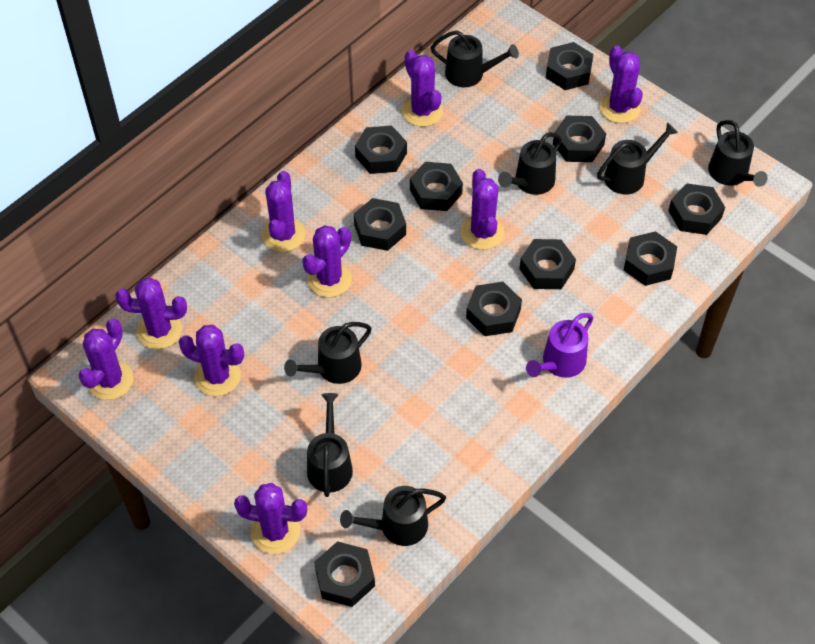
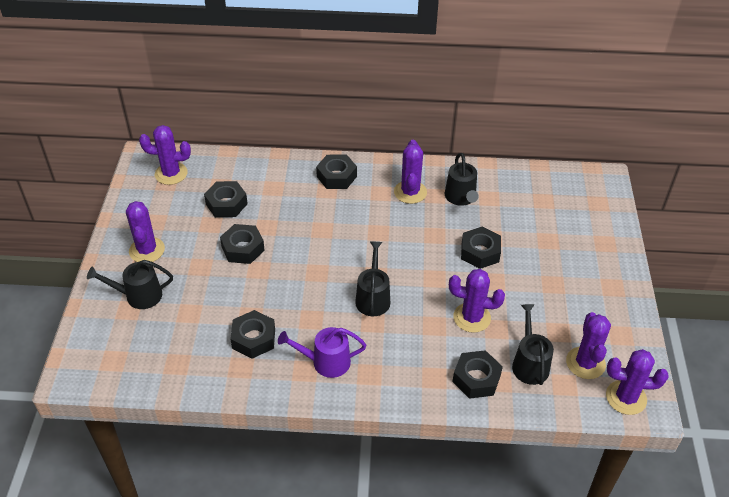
black nut: [314,541,375,607] [354,198,406,251] [355,126,407,174] [410,162,463,211] [466,282,522,336] [519,239,576,289] [546,42,593,90] [553,116,606,162] [624,231,677,286] [668,183,725,235] = 10 -> [204,181,248,217] [220,224,265,264] [230,310,275,359] [316,155,357,189] [453,350,503,399] [461,227,501,269] = 6
black watering can: [284,322,372,384] [307,393,353,497] [340,486,446,546] [431,30,519,87] [498,132,562,195] [597,122,678,194] [708,120,768,187] = 7 -> [87,260,173,309] [355,241,390,316] [445,153,479,206] [512,304,554,385] = 4
purple cactus: [78,318,134,400] [115,277,187,349] [179,325,244,396] [234,483,307,554] [262,171,305,252] [302,225,352,297] [402,50,443,127] [461,169,504,250] [599,46,643,123] = 9 -> [126,201,165,262] [139,125,191,185] [394,140,427,204] [449,269,505,333] [566,312,611,379] [606,349,669,415] = 6

